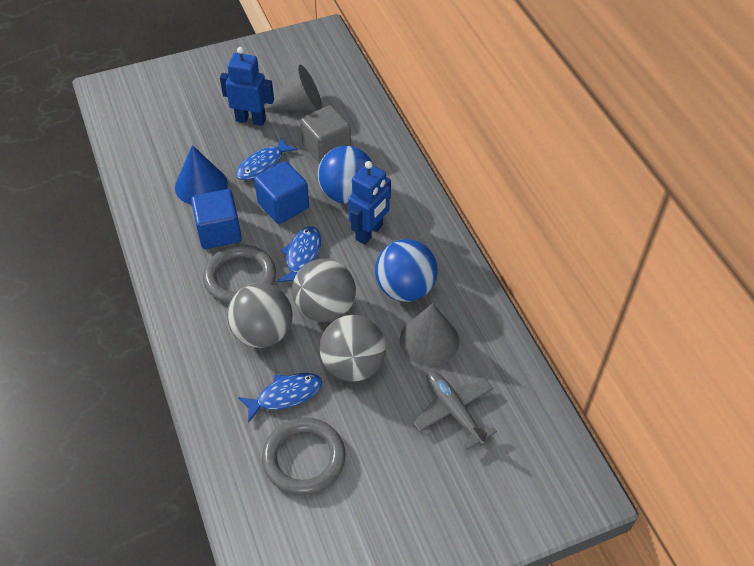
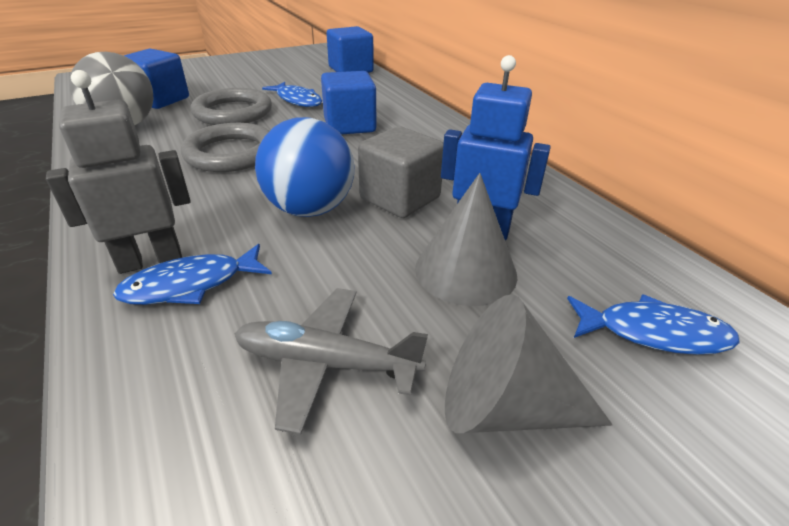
blue ball: [318,146,374,204] [375,239,438,302] = 2 -> [255,117,354,217] = 1
blue cone: [175,145,228,205] = 1 -> none = 0
blue cube: [191,189,242,249] [254,161,309,224] = 2 -> [124,48,189,109] [321,71,376,135] [327,26,374,73] = 3
blue robot: [220,47,274,126] [348,161,391,245] = 2 -> [441,55,551,240] = 1
grey ball: [227,283,293,348] [292,259,356,322] [319,315,386,382] = 3 -> [69,52,154,125] = 1
grey robot: none = 0 -> [46,70,191,274] = 1

